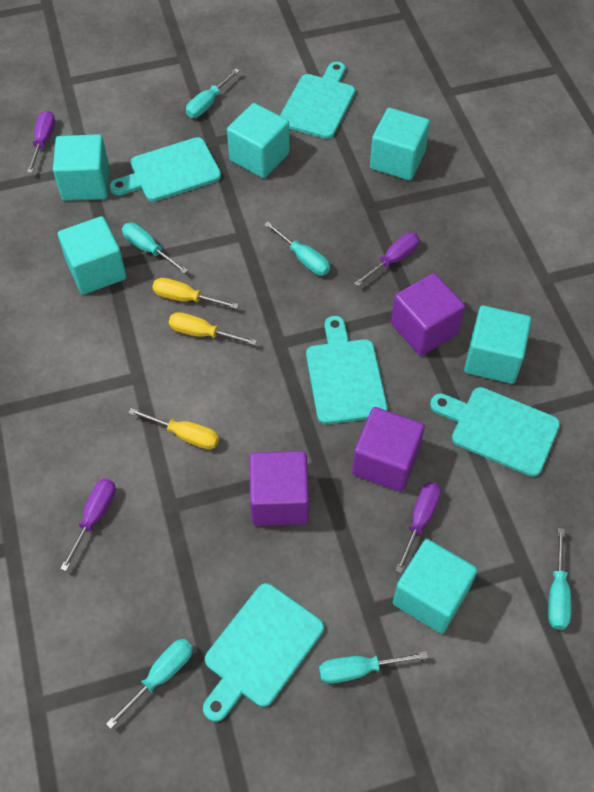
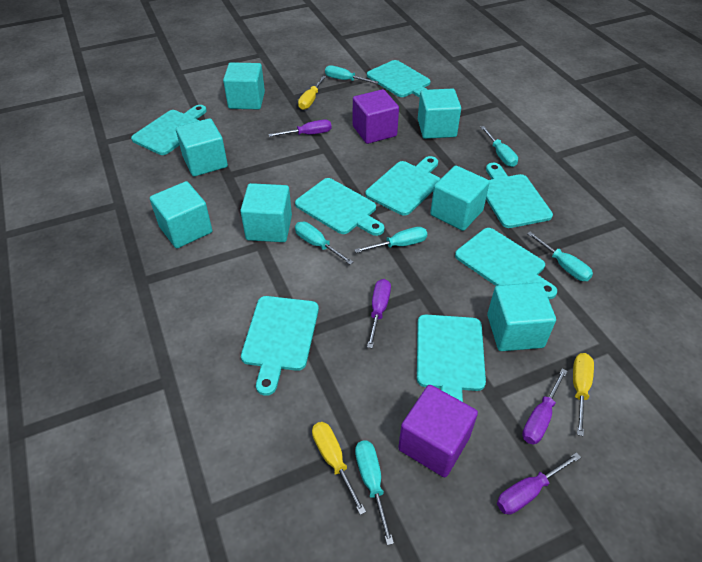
purple cube: [249,451,309,526] [352,407,425,492] [391,273,465,356] = 3 -> [353,89,399,144] [398,385,478,477] = 2
turquoise cube: [53,134,109,201] [58,216,126,295] [227,103,290,178] [370,108,430,180] [393,539,478,634] [464,306,532,384] = 6 -> [150,181,212,248] [176,118,228,176] [223,62,265,109] [240,183,292,242] [418,88,461,139] [430,166,490,231] [487,282,556,351] = 7
turquoise cutting board: [110,137,221,202] [203,583,324,722] [280,62,355,139] [306,316,387,424] [430,387,560,477] = 5 -> [131,105,207,155] [241,296,319,396] [295,178,384,236] [365,156,440,216] [367,60,430,98] [417,315,486,402] [455,228,557,299] [486,163,553,228] = 8

